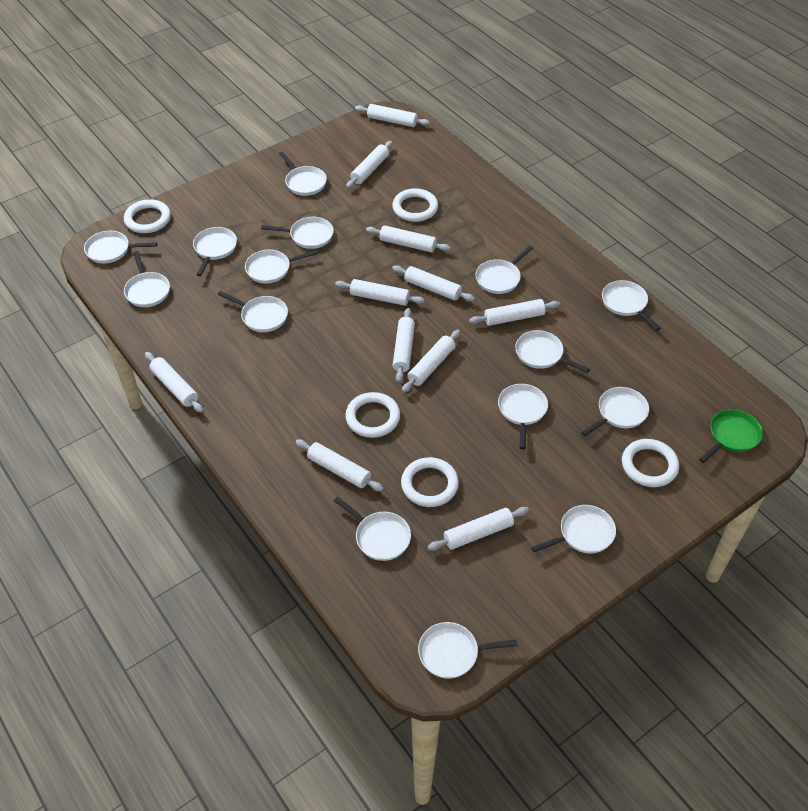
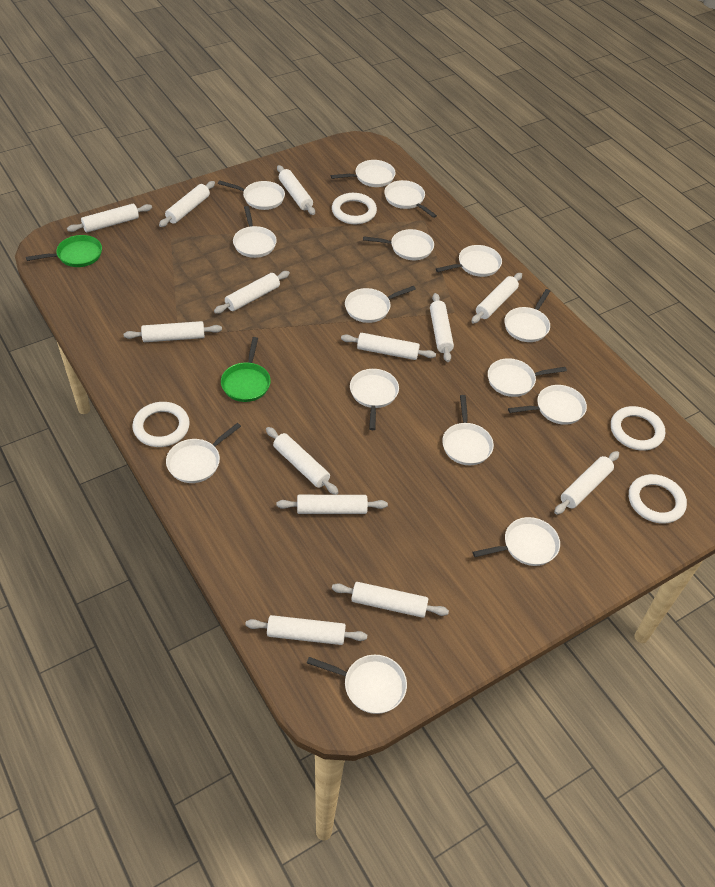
green pan: [699,409,763,463] = 1 -> [26,235,102,267] [221,337,271,402] = 2
white ring: [124,199,171,233] [345,392,400,438] [392,188,438,222] [401,457,459,507] [622,439,679,487] = 5 -> [132,402,190,447] [332,193,377,224] [611,406,665,451] [629,474,687,524] = 4
white rolling pin: [145,352,203,413] [295,439,384,492] [335,279,425,306] [346,141,393,189] [355,104,430,127] [366,225,451,253] [392,265,475,302] [392,308,415,383] [402,330,460,393] [428,507,529,551] [469,299,560,326] = 11 -> [67,204,152,232] [124,321,222,342] [159,181,215,227] [214,271,290,314] [245,615,367,645] [266,427,339,495] [276,495,388,514] [277,165,315,215] [332,582,449,618] [341,333,436,360] [430,293,454,362] [471,273,522,324] [554,451,619,515] = 13

